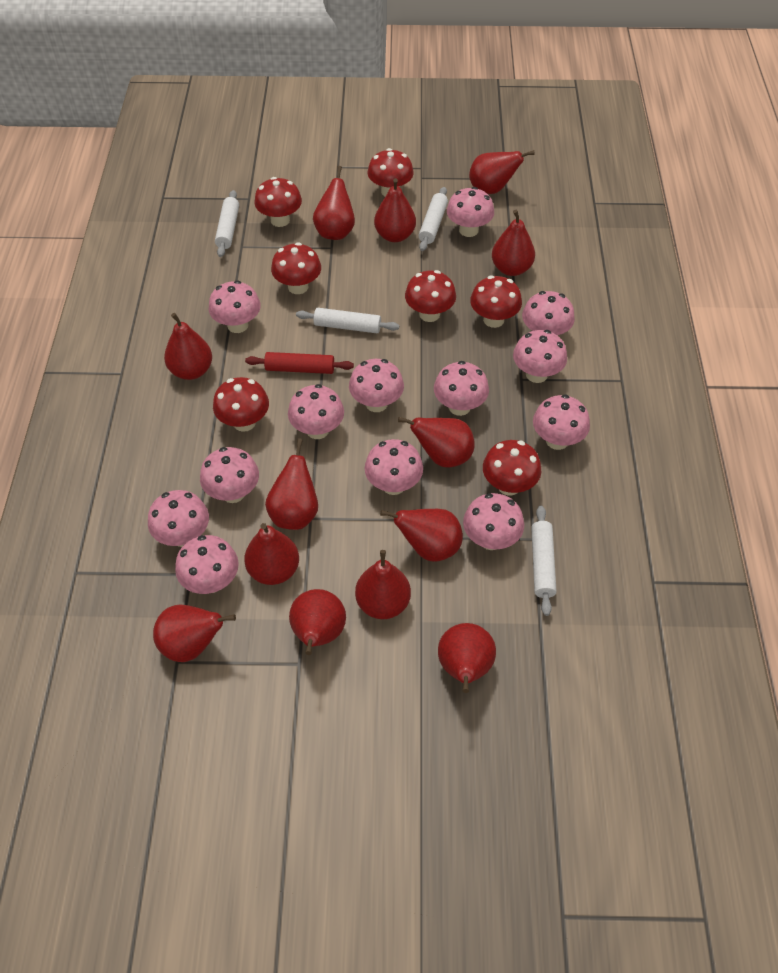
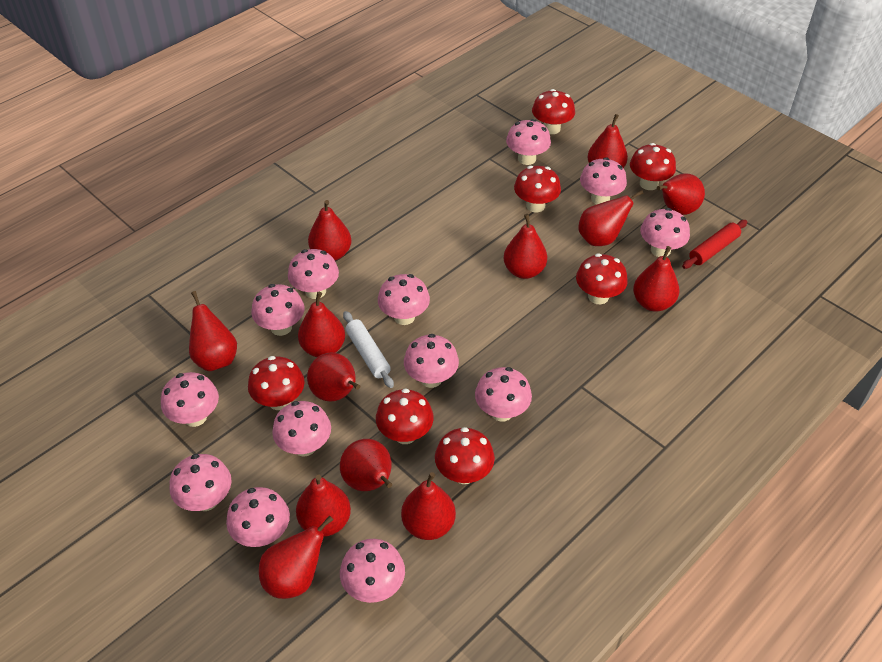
white rolling pin: [215,190,239,257] [296,308,399,333] [419,187,448,251] [531,506,557,616] = 4 -> [343,311,394,388] = 1

